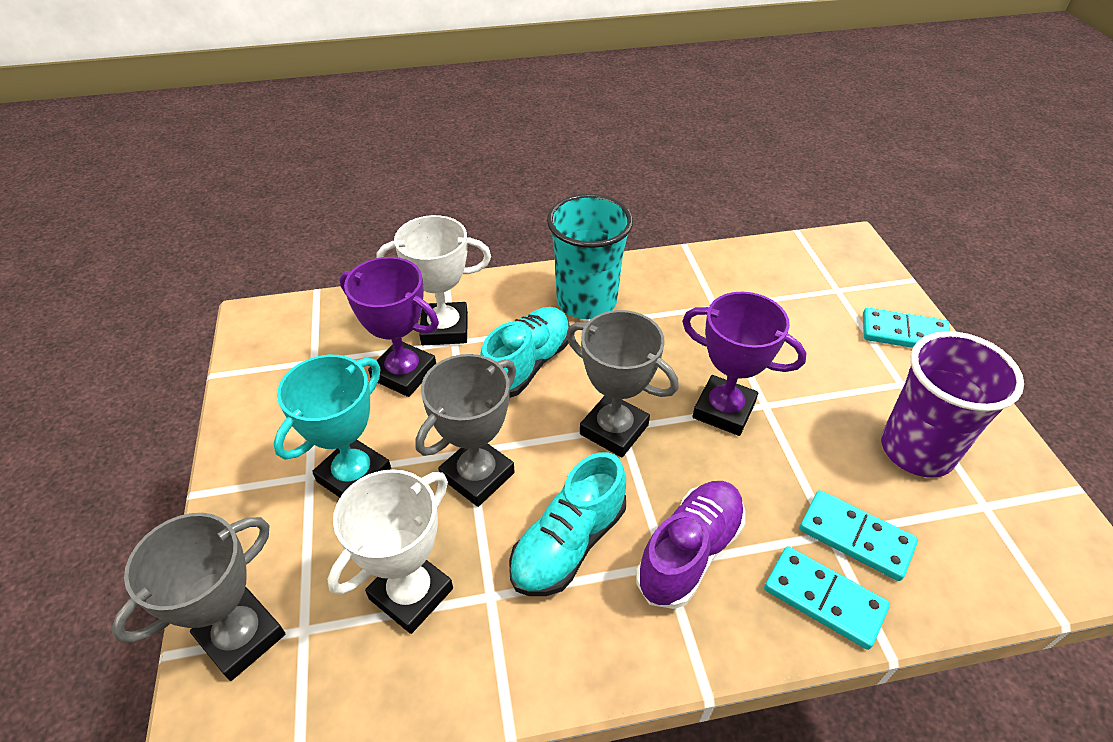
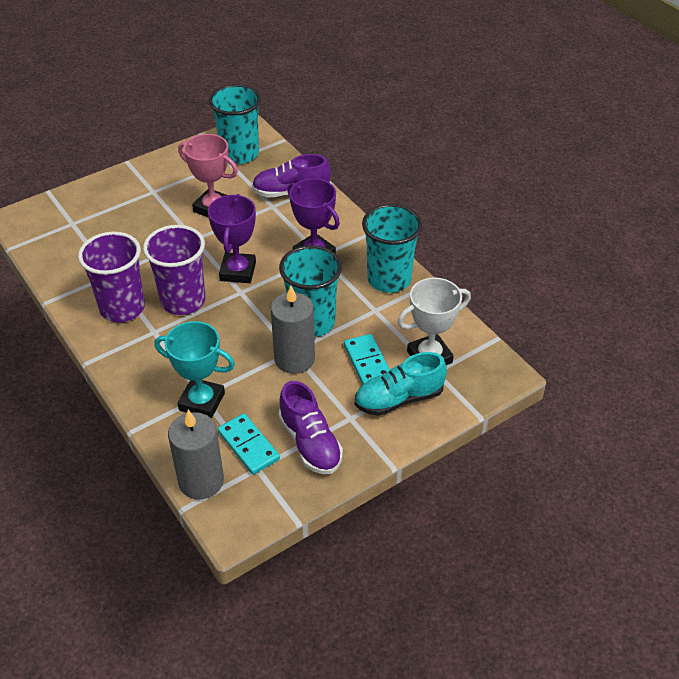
grey candle: none = 0 -> [168,410,224,500] [271,286,315,374] = 2
grey trophy: [111,513,285,681] [415,354,516,507] [566,310,679,457] = 3 -> none = 0
pink trophy: none = 0 -> [178,134,238,218] = 1
purple cup: [881,331,1024,478] = 1 -> [78,232,145,322] [143,225,206,315] = 2
purple shoe: [636,481,745,609] = 1 -> [252,154,331,198] [278,381,343,474] = 2
turquoise cup: [547,194,633,319] = 1 -> [209,84,261,164] [279,245,342,337] [362,204,422,293] = 3
turquoise domino: [764,546,890,650] [799,490,918,581] [863,308,950,348] = 3 -> [218,413,280,475] [344,334,390,385] = 2
turquoise shoe: [480,307,570,398] [509,452,626,596] = 2 -> [355,352,447,416] = 1
white trophy: [328,469,453,634] [377,215,491,345] = 2 -> [397,277,471,365] = 1

